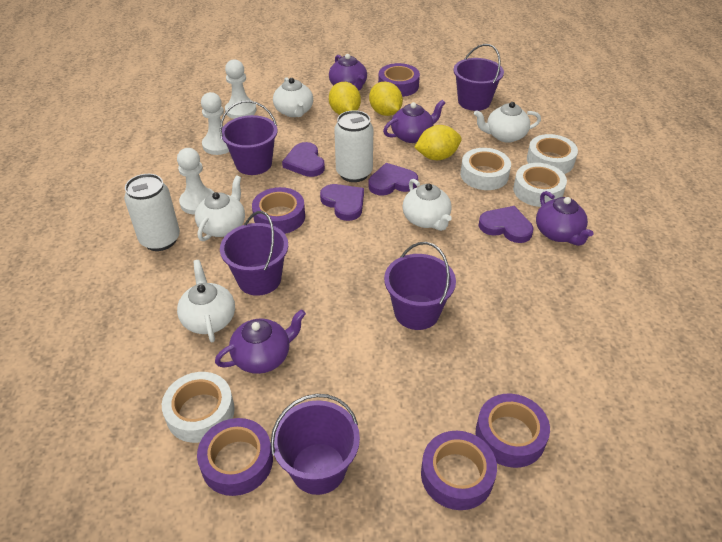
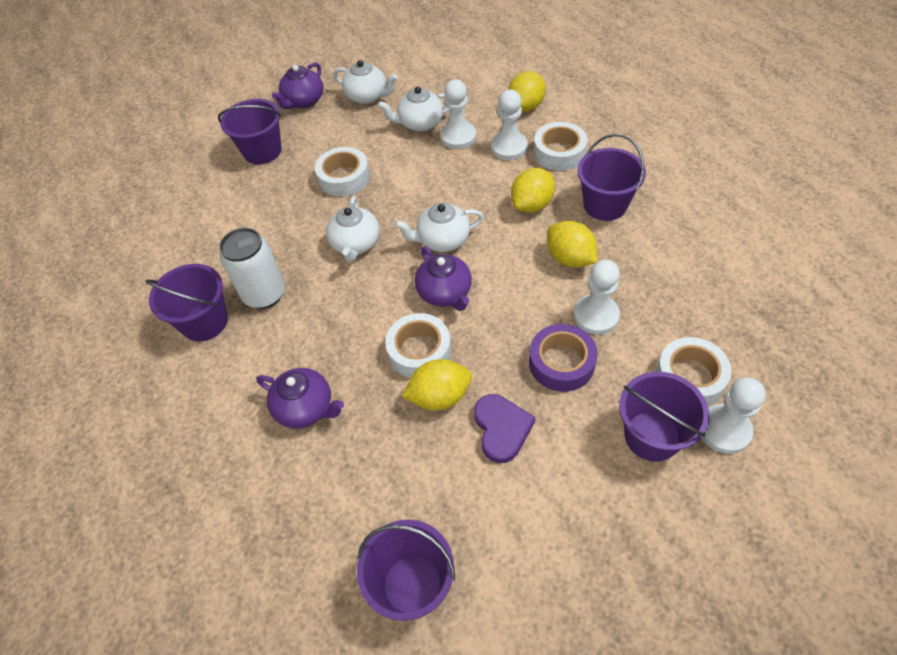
purple heart: [282,142,325,177] [320,184,364,221] [369,163,418,195] [478,206,533,243] = 4 -> [474,394,535,463] = 1
purple tape: [197,418,273,496] [252,187,305,234] [378,63,420,97] [421,431,497,510] [476,394,550,468] = 5 -> [529,324,598,392] = 1
purple teapot: [215,309,306,374] [329,54,367,90] [383,100,445,143] [536,191,593,246] = 4 -> [256,368,344,429] [272,62,323,109] [415,246,472,311] = 3
white can: [124,174,180,251] [334,110,373,182] = 2 -> [219,228,285,309] = 1
white pawn: [177,148,214,215] [201,92,229,155] [225,59,256,119] = 3 -> [440,79,476,149] [491,90,528,160] [574,260,620,335] [701,377,766,454] = 4
white teapot: [177,260,235,342] [195,175,245,241] [273,77,313,117] [402,179,452,231] [474,102,541,143] = 5 -> [326,196,380,262] [334,60,398,104] [378,87,450,132] [395,203,484,252] = 4
yellow lemon: [329,82,361,115] [369,82,403,116] [414,125,462,160] = 3 -> [402,359,472,410] [508,71,546,112] [511,168,555,213] [547,221,598,268] = 4

